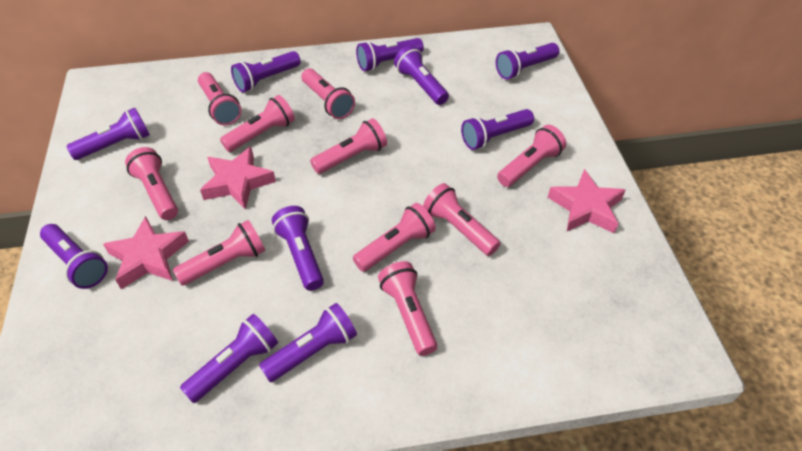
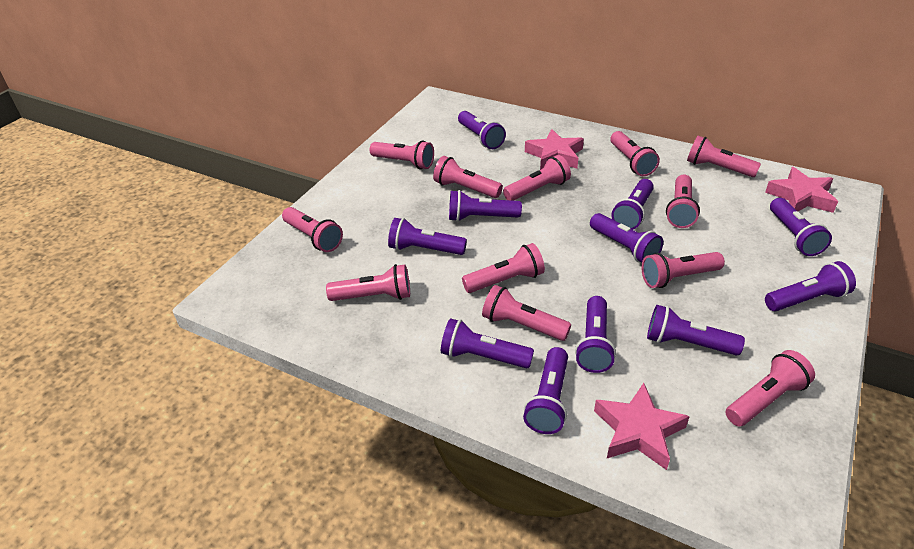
pink flashlight: [125,147,178,220] [173,220,265,285] [198,72,241,125] [220,95,295,152] [301,69,355,119] [310,118,387,174] [353,203,436,272] [378,261,437,356] [423,183,500,256] [497,125,566,187] = 10 -> [282,207,343,252] [326,264,410,301] [370,140,434,169] [433,156,503,198] [462,243,545,293] [482,285,571,341] [503,155,571,201] [610,131,660,176] [641,252,725,288] [666,175,700,228] [687,136,761,177] [725,350,815,426] = 12
purple flashlight: [40,224,108,289] [66,108,150,160] [180,314,278,403] [231,51,301,92] [259,303,357,382] [272,206,324,291] [356,38,424,71] [394,46,449,105] [461,109,534,150] [496,43,559,79] = 10 -> [388,218,467,255] [441,319,534,368] [449,190,522,222] [458,111,506,149] [523,347,568,434] [575,296,616,373] [590,213,663,263] [611,179,654,230] [647,305,745,356] [765,261,856,311] [770,198,832,256] = 11

